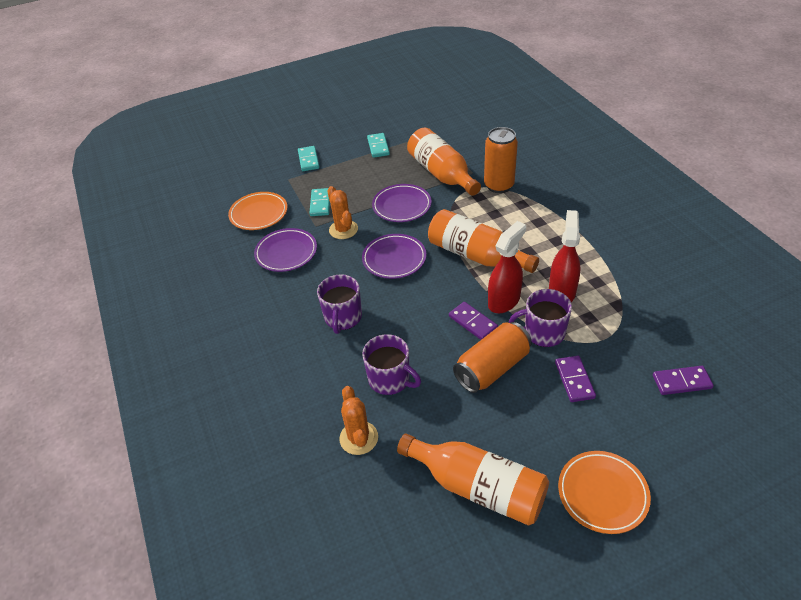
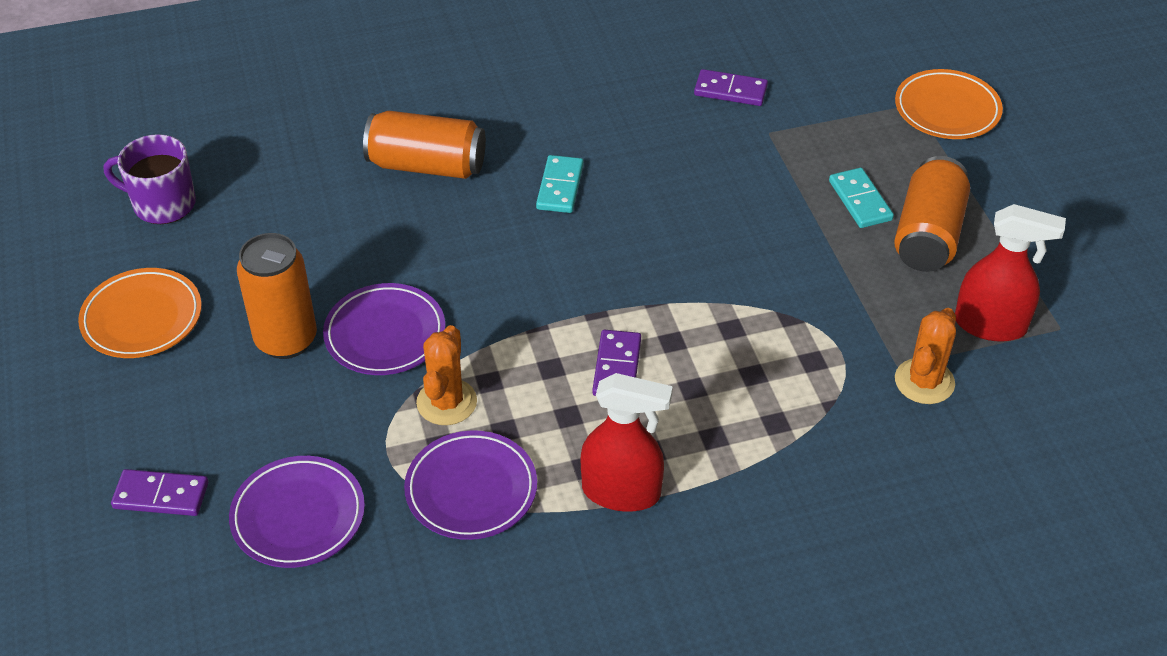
orange bottle: [397,434,549,526] [407,128,481,196] [428,209,539,273] = 3 -> none = 0
orange can: [453,322,532,393] [484,127,518,193] = 2 -> [237,233,317,359] [363,111,486,179] [894,156,970,272] = 3
purple mug: [317,274,362,334] [362,334,421,395] [509,289,572,347] = 3 -> [104,134,196,224] = 1
turquoise domino: [298,146,319,171] [309,188,330,216] [367,133,390,158] = 3 -> [536,155,584,213] [829,168,894,228] = 2

